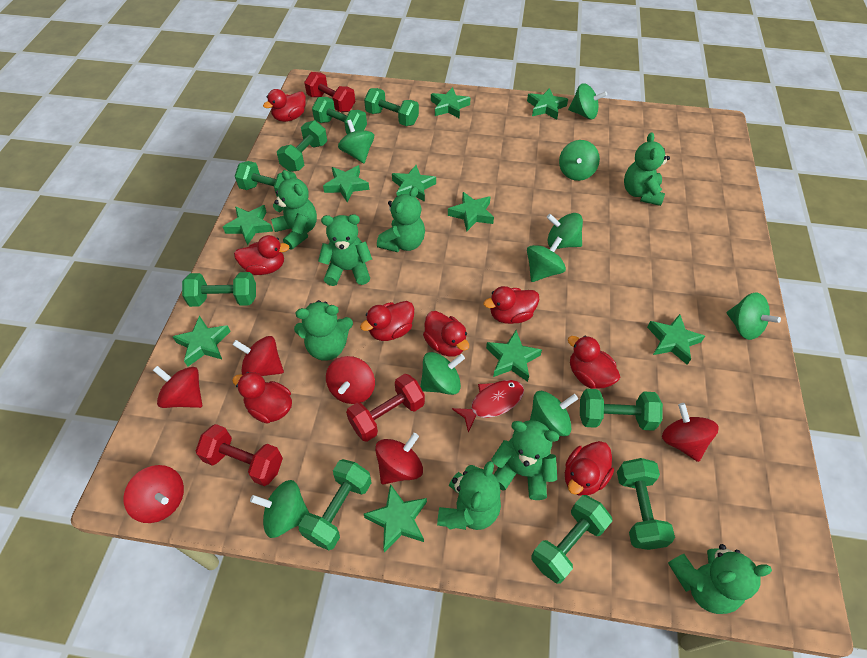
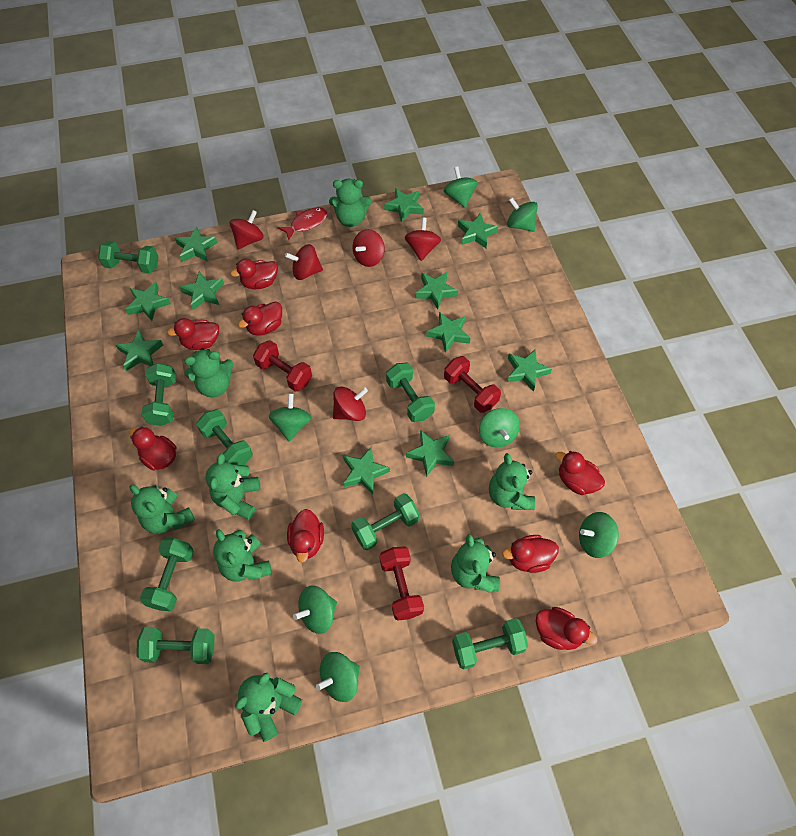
green dumbbell: [182,272,256,307] [235,161,297,197] [277,120,327,172] [298,459,371,550] [312,97,367,134] [364,88,419,126] [531,495,612,584] [580,389,663,431] [617,458,675,550] = 9 -> [98,241,159,273] [136,627,215,664] [140,538,193,611] [142,363,176,426] [196,409,253,465] [351,493,419,550] [386,363,435,422] [452,618,528,670] = 8
green spinning top: [250,480,309,538] [338,120,374,163] [420,352,465,395] [527,237,566,282] [530,391,578,436] [547,213,583,249] [559,140,600,181] [568,83,607,119] [727,293,781,340] = 9 -> [269,393,311,442] [293,586,337,634] [316,652,360,702] [444,166,478,208] [479,408,520,448] [507,198,538,232] [579,512,619,558] = 7
green star: [173,316,231,367] [223,205,273,245] [323,165,369,202] [364,484,427,552] [392,165,436,202] [431,87,471,119] [448,192,494,231] [486,330,542,382] [527,88,568,120] [647,314,705,365] = 10 -> [116,330,163,371] [125,282,171,321] [175,227,218,262] [180,271,224,310] [343,446,390,495] [384,188,424,222] [406,430,454,477] [415,271,458,309] [426,312,471,353] [458,213,498,248] [507,349,552,392] = 11
red spinning top: [123,465,184,523] [153,366,202,408] [232,336,284,376] [326,356,375,404] [375,433,423,485] [662,403,719,462] = 6 -> [229,210,264,249] [285,244,323,280] [333,387,368,421] [352,229,385,267] [405,218,441,261] = 5

